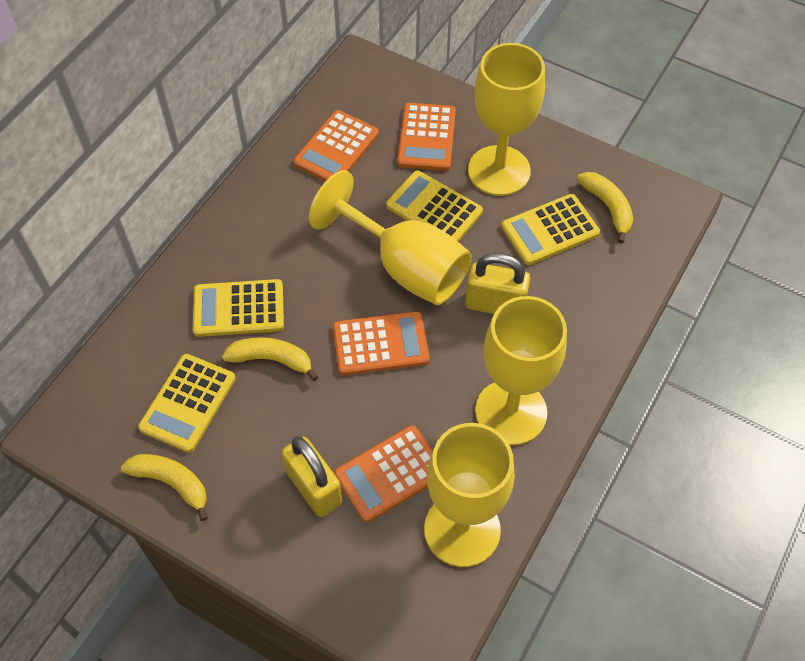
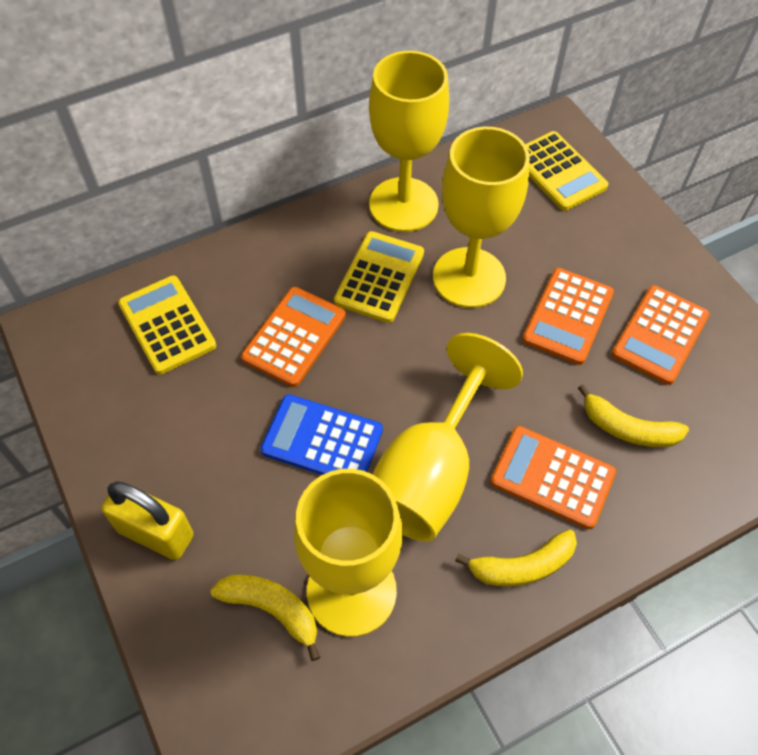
blue calculator: none = 0 -> [260,394,383,475] = 1
yellow calculator: [138,354,236,453] [193,279,284,337] [386,171,483,242] [501,194,600,265] = 4 -> [118,275,216,375] [334,231,424,323] [525,131,608,211] = 3
yellow padlock: [282,436,342,517] [465,253,530,314] = 2 -> [102,481,194,560] = 1

